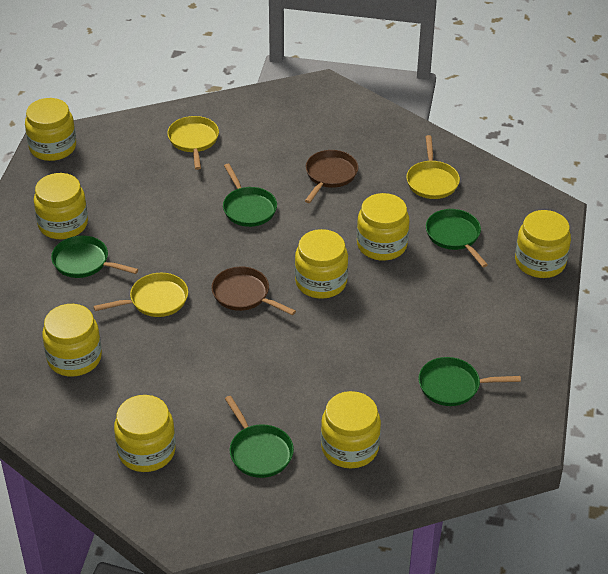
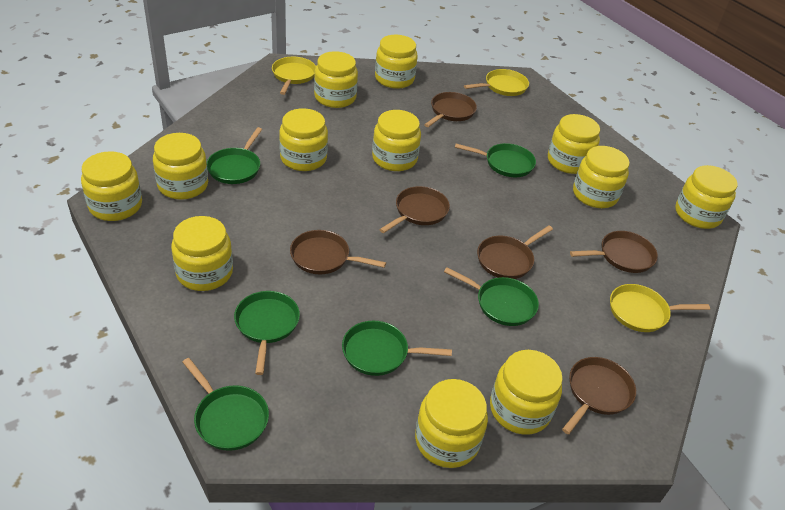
brown pan: [211,267,296,315] [305,150,358,203] = 2 -> [290,230,386,274] [379,186,450,233] [424,92,477,127] [477,226,553,279] [562,357,636,434] [570,231,658,273] = 6
green pan: [51,235,138,278] [223,164,277,227] [225,396,294,478] [418,357,521,406] [426,209,488,267] = 5 -> [183,358,269,451] [207,127,262,184] [234,291,300,375] [342,321,452,376] [444,267,539,326] [455,143,536,177] = 6
yellow jar: [25,98,76,161] [34,173,88,239] [42,304,102,376] [114,395,176,472] [295,229,348,299] [321,391,381,468] [357,193,409,261] [515,210,571,278] = 8 -> [81,151,142,221] [153,133,208,200] [171,216,233,291] [279,108,328,171] [314,51,358,108] [372,110,421,171] [375,35,418,89] [415,379,488,468] [490,350,563,435] [548,114,600,174] [573,146,630,208] [675,165,738,229] = 12

